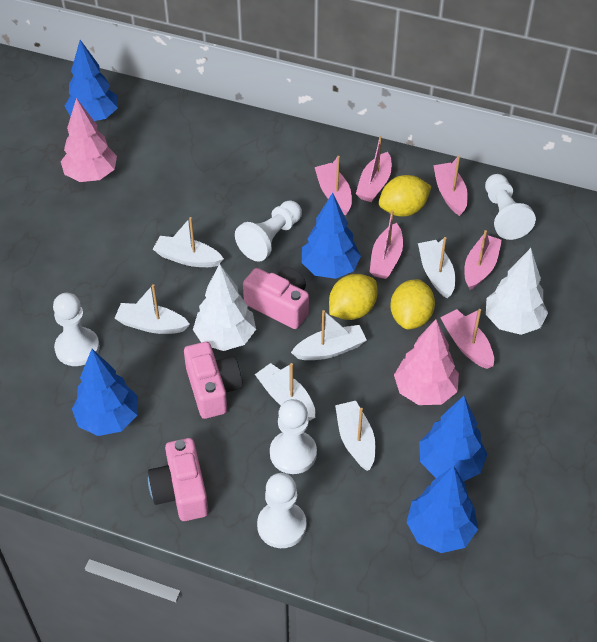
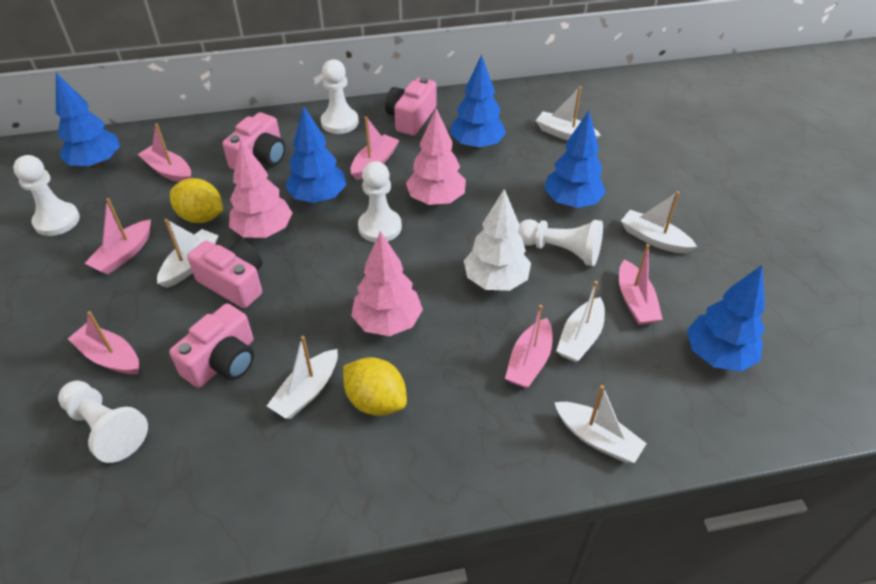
pink camera: [148,438,208,521] [184,342,243,419] [243,267,309,329] = 3 -> [169,303,254,388] [187,241,263,308] [222,112,285,170] [385,77,436,135] = 4
pink tree: [61,98,117,182] [394,319,459,405] = 2 -> [229,140,292,238] [351,231,423,336] [406,108,466,205] = 3
white tree: [193,264,256,351] [486,248,548,335] = 2 -> [464,189,531,291] = 1
yellow lemon: [329,274,378,320] [379,175,432,217] [390,279,435,329] = 3 -> [170,178,223,223] [343,357,407,416] = 2

